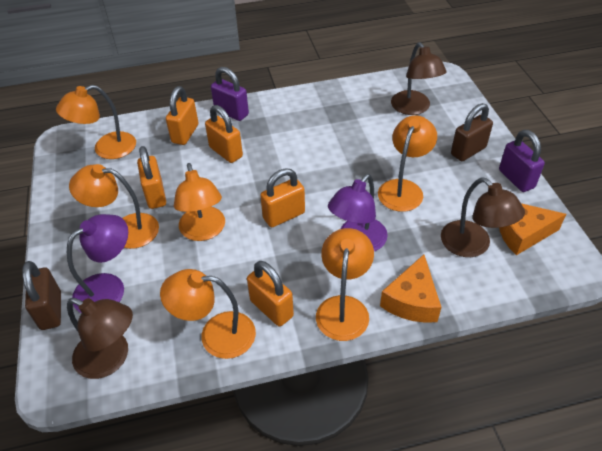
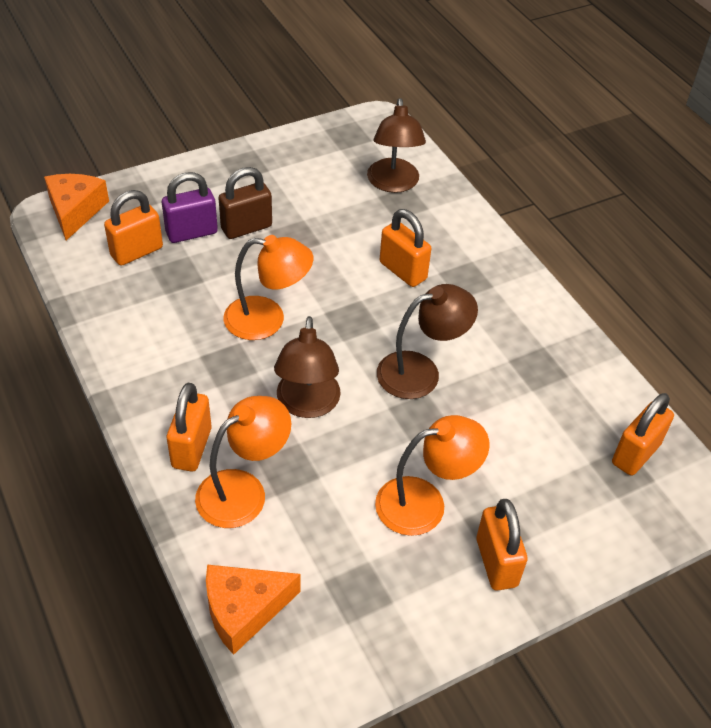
brown padlock: [22,261,61,330] [451,103,493,161] = 2 -> [219,167,272,239] = 1
orange lamp: [56,85,136,159] [69,164,159,249] [160,269,256,359] [174,163,225,241] [316,228,374,341] [378,115,437,212] = 6 -> [195,396,291,528] [224,235,313,340] [375,415,490,536] = 3
purple lamp: [67,214,128,313] [328,174,388,251] = 2 -> none = 0
purple padlock: [211,67,249,121] [499,130,545,192] = 2 -> [162,172,218,243] = 1

